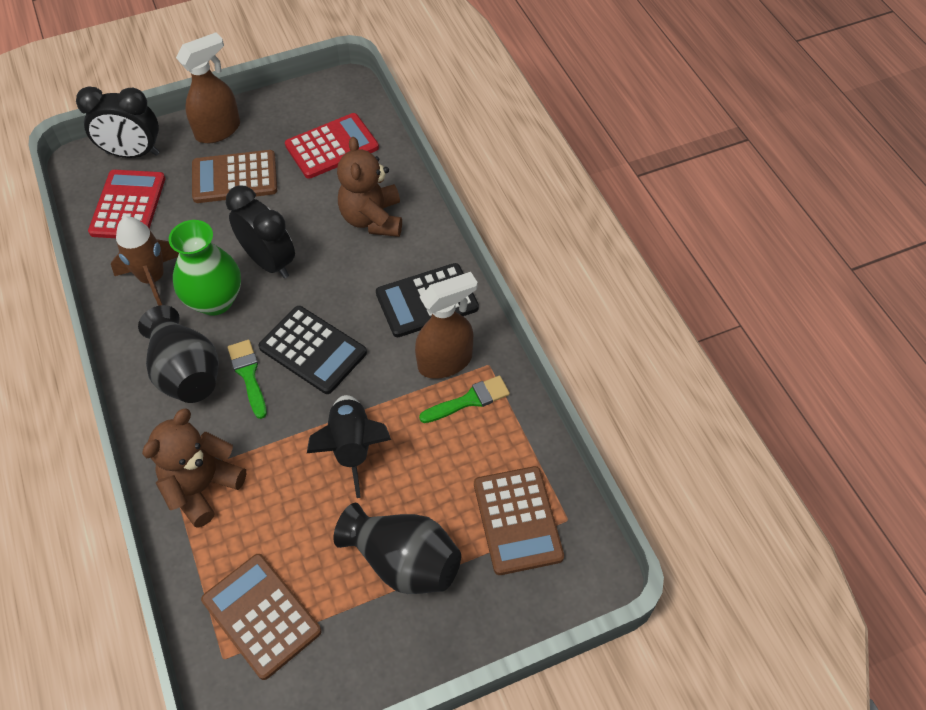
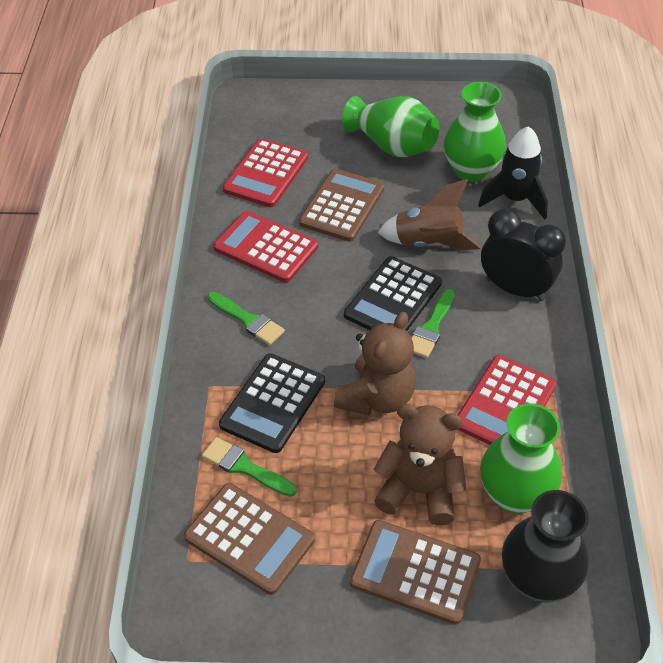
black clock: [76,86,160,158] [226,186,295,278] = 2 -> [481,209,566,301] = 1
black vase: [138,305,219,403] [334,503,461,594] = 2 -> [502,490,589,602] = 1
brown spray bottle: [176,33,240,143] [415,272,477,379] = 2 -> none = 0
green brush: [228,340,267,419] [419,376,510,423] = 2 -> [202,437,297,497] [207,292,285,345] [412,289,455,358] = 3
green vase: [169,220,241,316] = 1 -> [342,96,439,157] [444,82,506,182] [480,403,562,514] = 3
red calculator: [88,170,165,238] [285,113,379,179] = 2 -> [213,211,318,283] [223,138,308,207] [457,355,557,445] = 3

